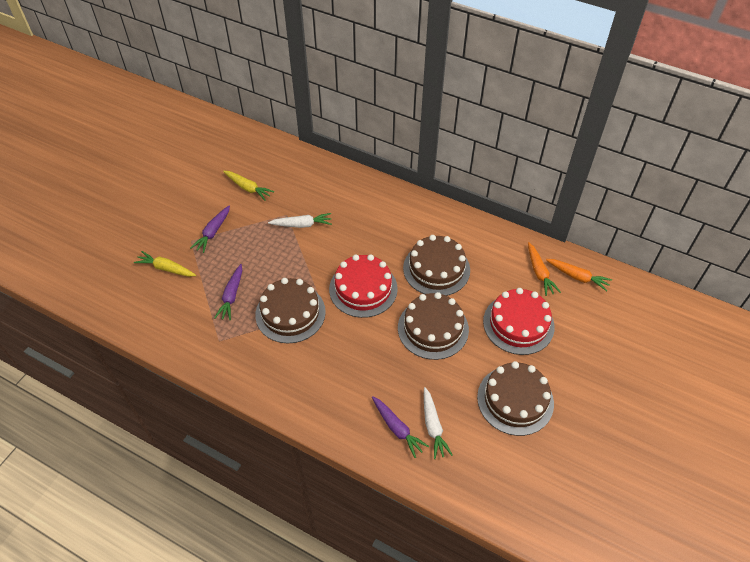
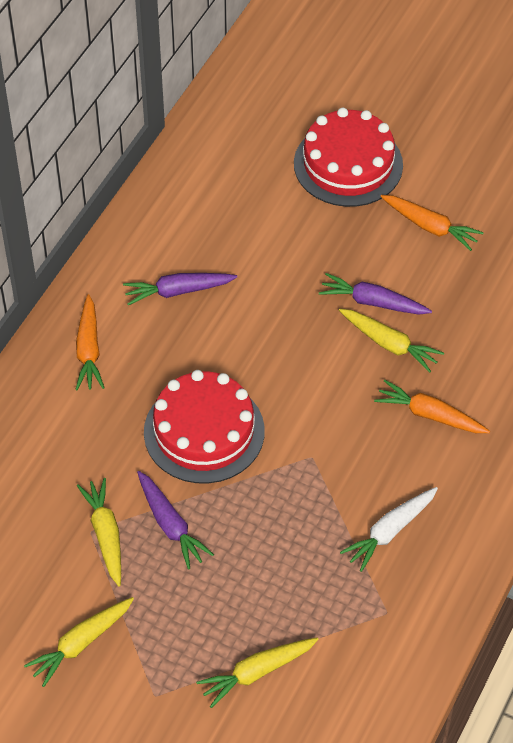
brown cake: [255,278,326,343] [398,292,469,360] [403,235,470,296] [477,361,554,436] = 4 -> none = 0
orange carrot: [528,242,561,296] [546,259,612,291] = 2 -> [75,294,105,390] [374,380,490,433] [380,195,484,251] = 3
white carrot: [268,213,332,228] [424,387,453,459] = 2 -> [340,487,438,572] = 1
yellow carrot: [134,251,196,277] [223,171,274,201] = 2 -> [24,597,134,687] [77,478,121,587] [196,638,318,708] [339,309,444,373] = 4

